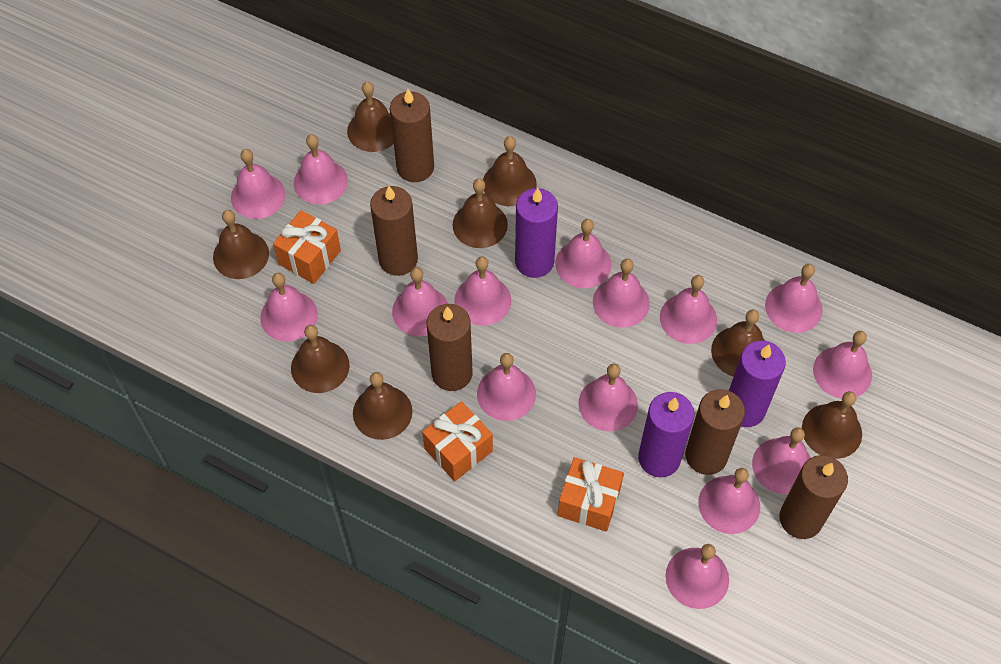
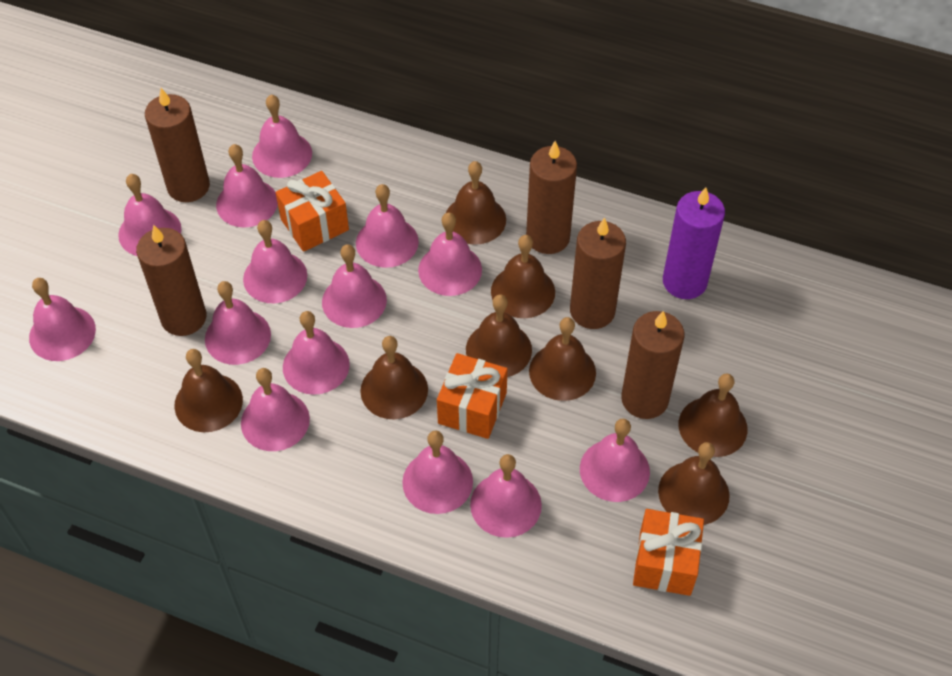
pink bell: [231,149,286,219] [260,273,318,342] [294,134,348,204] [392,267,448,336] [454,256,511,326] [477,353,536,421] [555,219,611,288] [578,363,638,431] [593,259,650,328] [660,275,717,344] [665,544,729,609] [698,468,760,534] [752,427,811,494] [765,264,823,333] [813,331,872,399] = 15 -> [29,278,96,361] [118,174,181,256] [205,281,271,365] [216,144,278,227] [241,368,310,451] [243,220,307,303] [252,95,312,178] [283,311,350,395] [322,244,387,328] [356,184,419,268] [402,430,473,514] [418,212,482,296] [470,454,542,538] [580,419,650,502] = 14
purple candle: [515,188,558,278] [638,392,694,477] [729,341,786,427] = 3 -> [663,187,725,299] = 1

